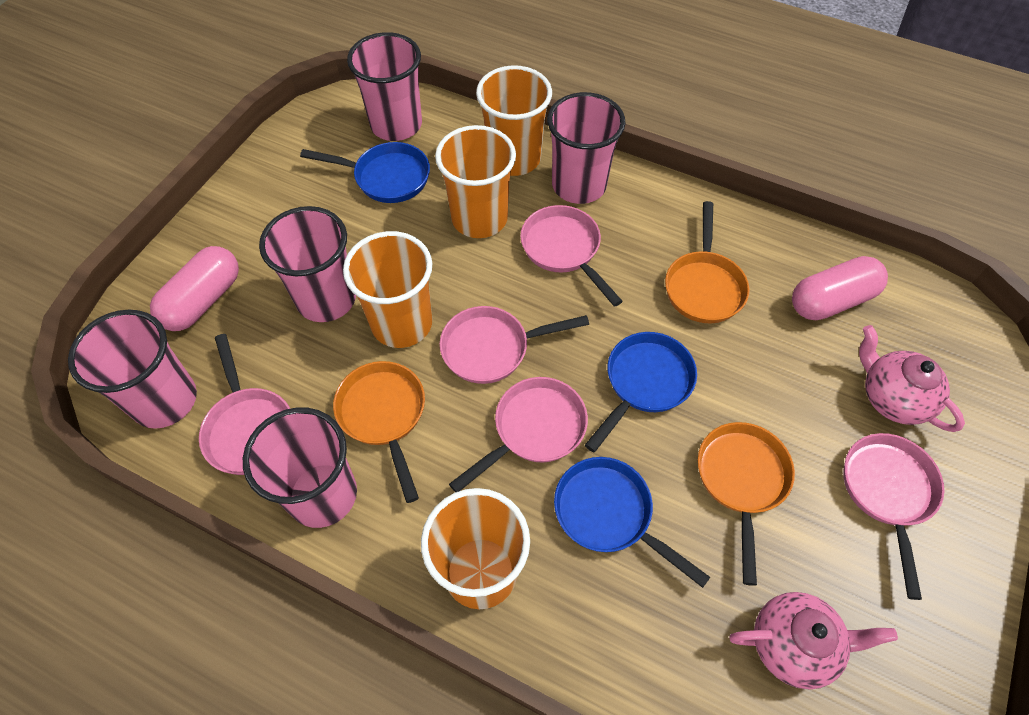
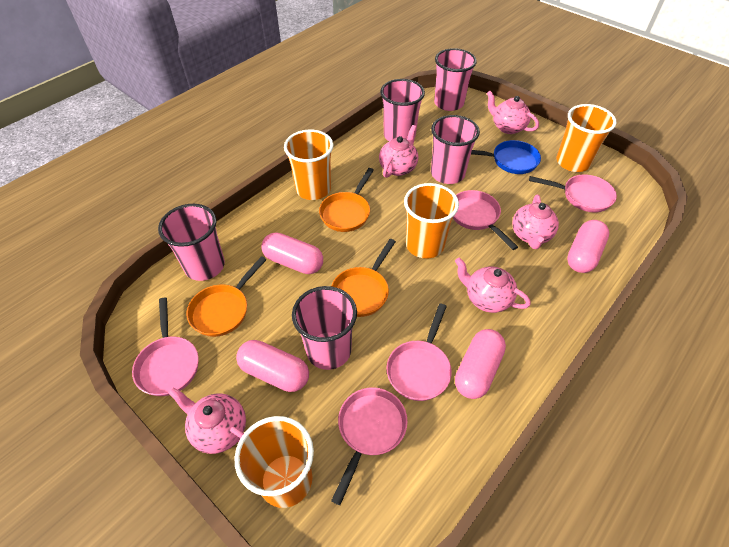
blue pan: [300,142,430,203] [554,457,710,588] [585,332,697,452] = 3 -> [471,140,541,174] = 1
pink capsule: [150,246,239,331] [792,256,888,320] = 2 -> [236,340,309,392] [261,233,323,274] [455,329,506,399] [567,220,609,273] = 4
pink teapot: [729,592,898,689] [859,325,965,432] = 2 -> [168,387,246,454] [379,125,418,178] [455,258,531,313] [487,91,539,134] [512,195,559,249] = 5

